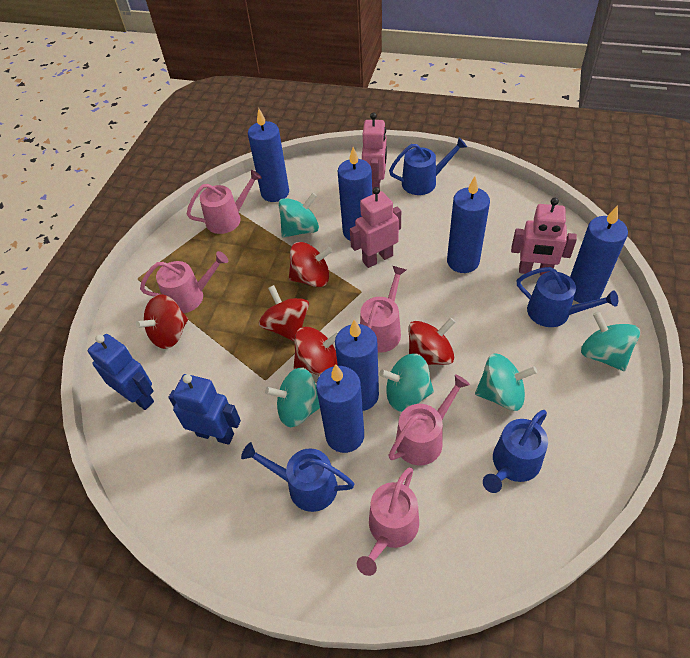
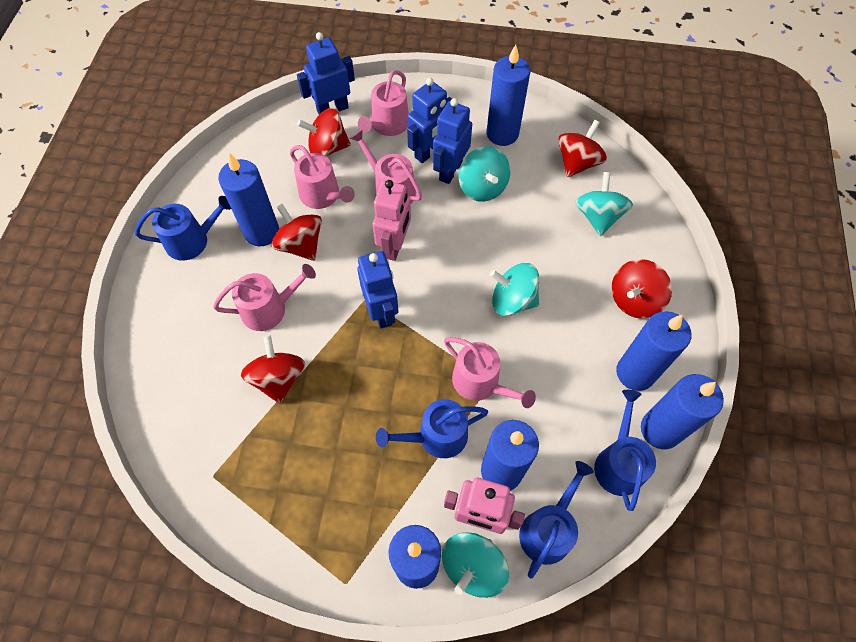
blue robot: [88,334,154,410] [168,374,241,445] = 2 -> [297,32,355,114] [357,251,398,329] [407,78,452,163] [433,98,472,184] = 4
pink robot: [350,187,401,268] [362,112,387,194] [511,198,577,275] = 3 -> [372,180,411,261] [444,477,525,534] = 2
turquoise spinning top: [265,368,320,427] [278,193,319,238] [379,353,434,412] [475,353,537,411] [581,311,640,371] = 5 -> [442,532,509,598] [459,146,510,202] [490,263,539,316] [575,172,633,236] = 4

